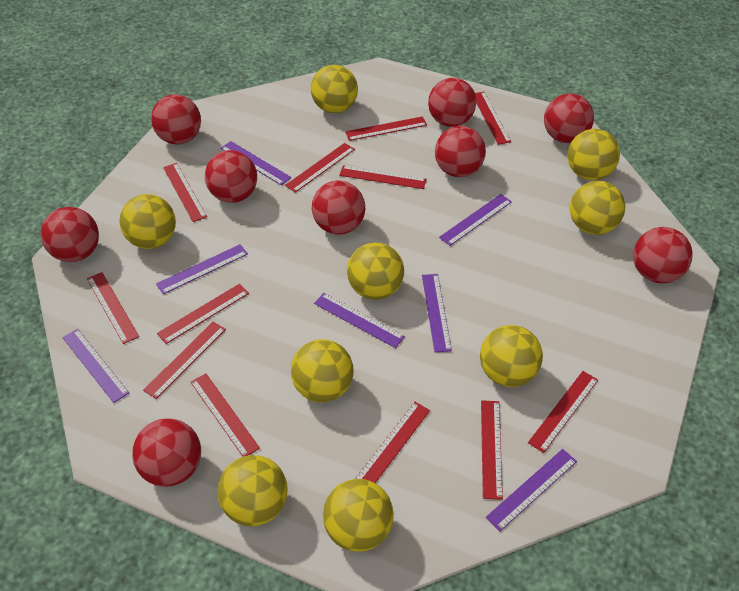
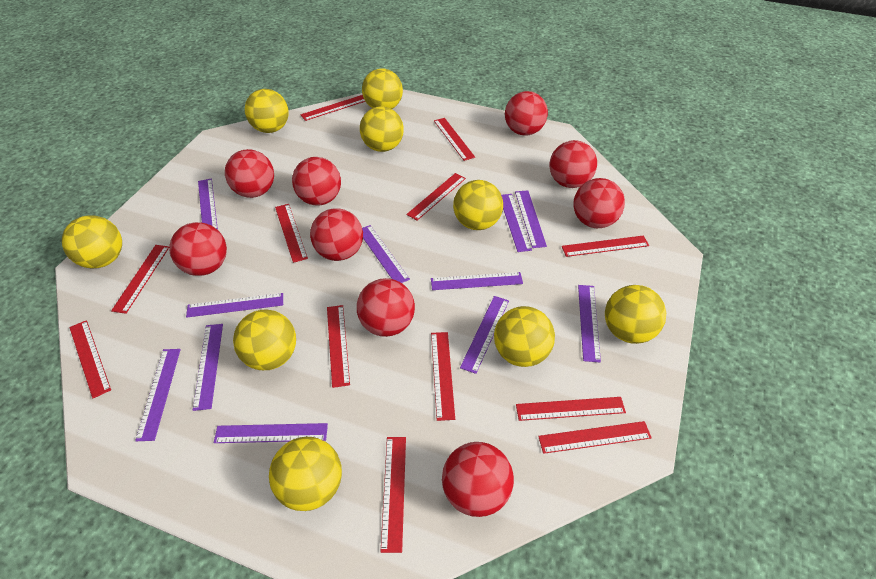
purple ruler: [62,329,129,403] [156,244,248,294] [221,141,291,185] [314,293,405,348] [422,274,452,353] [439,194,512,246] [485,449,577,531] = 7 -> [135,349,181,441] [186,293,283,318] [193,324,223,411] [198,179,218,230] [214,423,328,443] [362,225,410,283] [431,272,523,290] [460,296,509,374] [501,194,532,252] [515,190,547,248] [578,285,601,363] = 11

